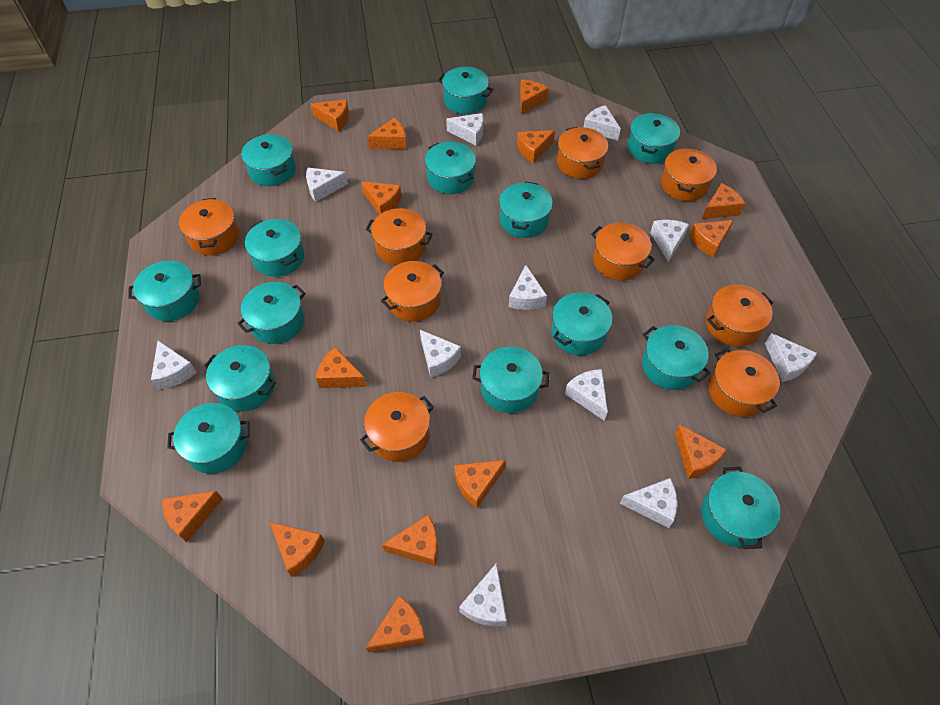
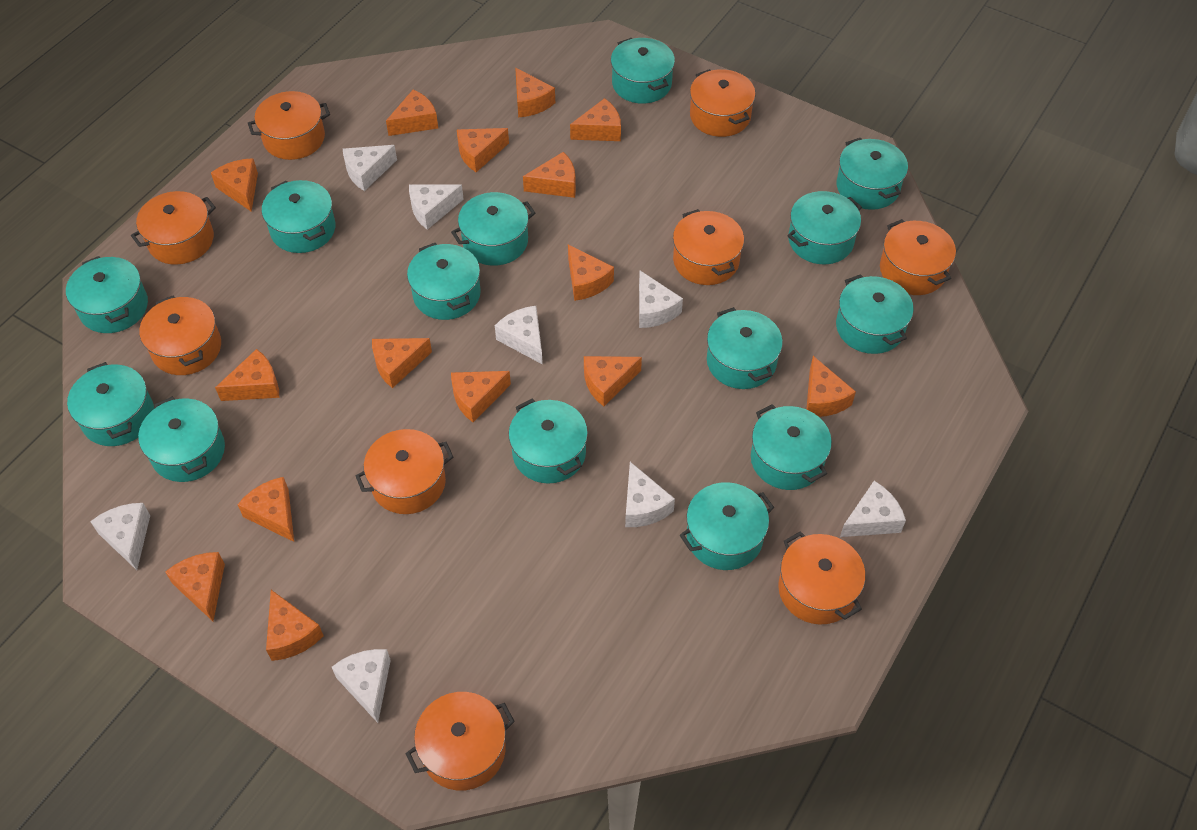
orange cheese: [162,491,223,542] [270,522,325,577] [311,100,349,131] [316,347,366,388] [361,181,402,215] [366,596,426,652] [367,118,406,149] [382,515,438,566] [454,460,506,508] [517,130,555,163] [520,80,549,115] [674,424,727,479] [689,220,734,257] [702,183,745,219] = 14 -> [165,552,225,621] [211,158,258,212] [215,349,279,401] [237,477,294,542] [266,590,324,661] [372,338,432,388] [386,90,438,136] [451,371,511,422] [457,128,509,172] [515,68,555,117] [523,152,576,198] [568,244,614,301] [570,98,621,141] [584,356,642,406] [807,356,856,417] = 15
white cheese: [151,341,197,390] [306,168,348,202] [420,330,461,378] [446,113,483,146] [459,563,507,627] [509,265,547,310] [565,369,608,421] [584,105,621,141] [620,478,677,528] [650,220,689,263] [765,333,817,382] = 11 -> [90,503,150,570] [332,649,391,723] [343,145,397,191] [409,184,464,230] [495,306,543,365] [625,462,675,527] [639,271,683,328] [840,481,906,537] = 8

